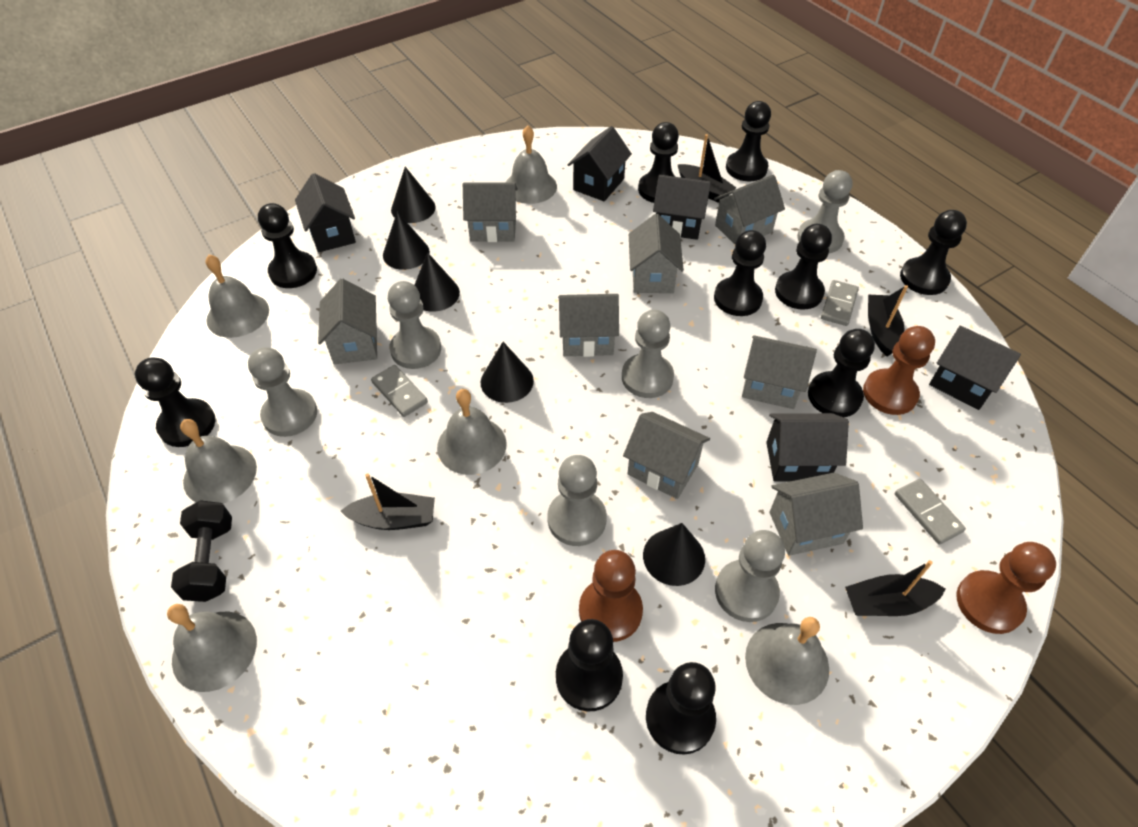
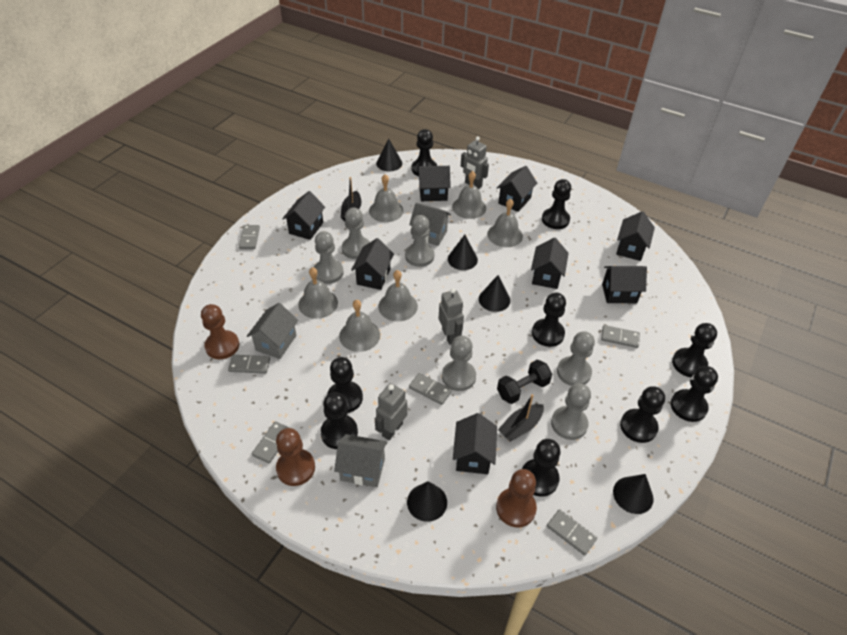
black boat: [341,473,435,530] [677,134,736,203] [845,560,946,616] [868,285,908,356] = 4 -> [341,177,361,221] [498,394,544,442] = 2
black house: [295,173,356,252] [568,126,632,201] [653,175,711,240] [766,413,849,482] [929,326,1021,410] = 5 -> [282,191,325,240] [351,238,394,290] [418,166,451,201] [453,413,497,474] [497,166,537,212] [531,238,569,289] [602,266,647,303] [616,211,655,261] = 8
black pawn: [135,357,215,447] [258,203,317,288] [556,619,623,712] [638,122,679,203] [646,662,716,755] [714,230,766,316] [726,101,771,181] [775,224,832,310] [808,329,875,417] [900,210,967,295] = 10 -> [321,392,358,449] [327,357,363,413] [412,129,437,176] [522,439,561,497] [532,293,566,347] [542,179,571,229] [620,386,665,443] [671,366,718,422] [672,323,717,377] = 9
grey domino: [371,365,428,417] [821,280,859,326] [895,479,966,545] = 3 -> [228,355,270,374] [239,225,260,249] [252,421,290,463] [409,373,452,405] [547,509,597,555] [601,325,640,348] = 6
grey house: [318,279,377,364] [463,182,518,242] [558,294,619,357] [623,412,710,499] [629,214,684,293] [714,174,785,244] [742,335,817,409] [770,473,863,556] = 8 -> [247,303,298,359] [334,434,388,487] [409,203,451,246] = 3
grey robot: none = 0 -> [375,383,407,440] [439,288,464,345] [461,136,489,189] = 3

